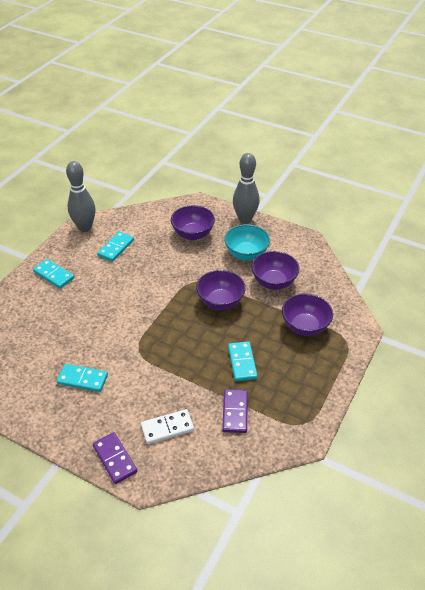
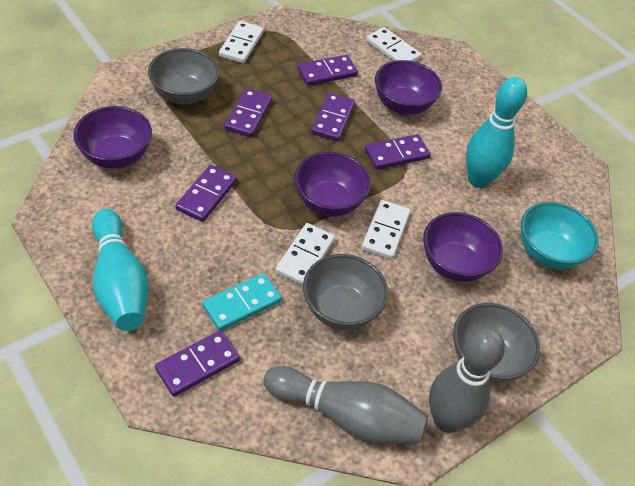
grey bowl: none = 0 -> [148,48,219,104] [303,254,388,330] [453,303,540,383] = 3
purple domino: [93,432,137,484] [222,389,248,433] = 2 -> [155,331,240,397] [176,165,237,222] [224,88,272,137] [297,55,358,86] [311,93,355,141] [365,134,431,169] = 6
turquoise bowling pin: none = 0 -> [92,208,149,331] [466,77,527,188] = 2
turquoise domino: [33,259,74,289] [57,364,108,392] [97,231,134,262] [228,341,258,381] = 4 -> [202,273,282,331] = 1
white domino: [141,409,194,444] = 1 -> [219,21,264,63] [275,223,335,286] [362,200,410,259] [366,27,422,62] = 4

